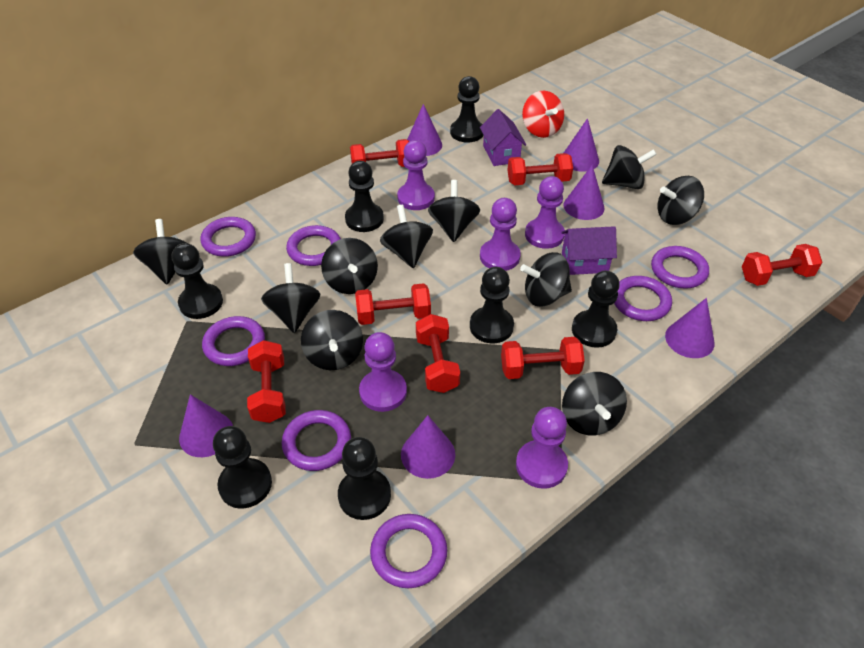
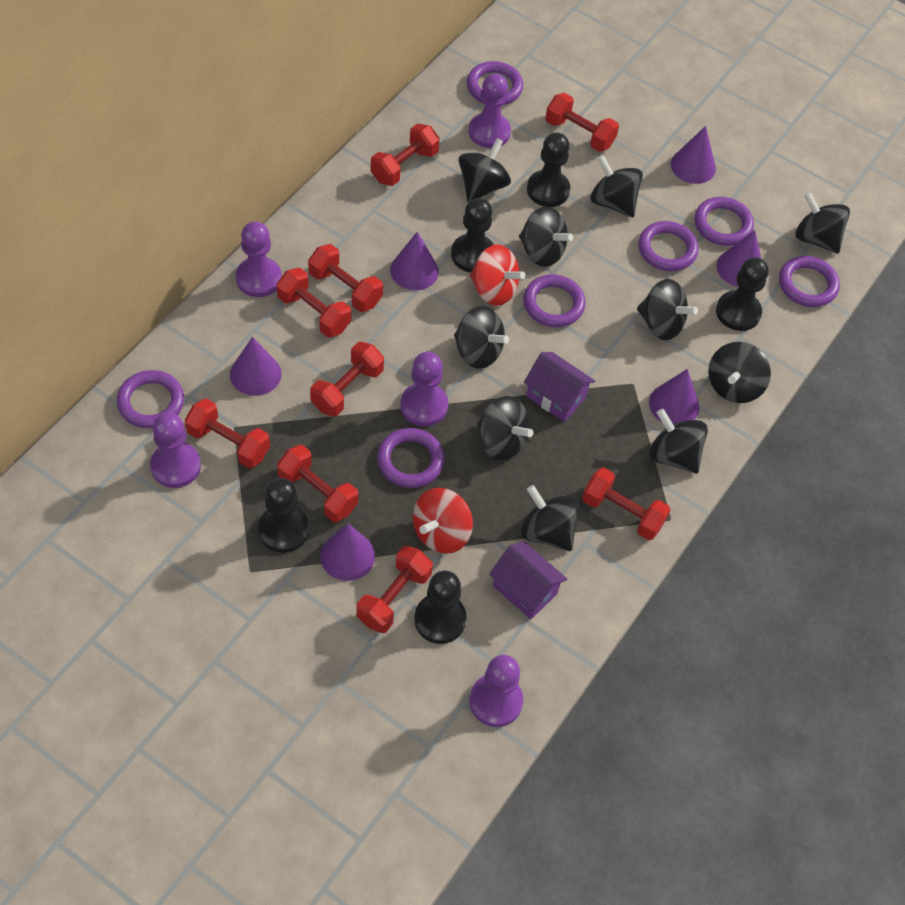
black pawn: [172,243,223,319] [213,426,272,509] [338,437,391,520] [345,161,384,232] [450,76,483,143] [470,267,514,343] [572,270,620,348] = 7 -> [258,478,309,553] [414,571,467,644] [451,198,494,273] [527,133,570,207] [716,257,769,331] = 5
red dumbbell: [247,340,286,423] [350,139,409,167] [355,283,431,325] [416,314,460,393] [501,337,585,379] [508,153,573,185] [742,244,822,286] = 7 -> [185,398,270,468] [276,268,351,338] [277,445,358,522] [308,244,383,312] [310,342,384,417] [356,546,433,633] [370,123,440,186] [545,93,619,152] [582,467,670,540] = 9
red spinning top: [522,91,564,138] = 1 -> [413,488,473,554] [470,244,525,306] = 2

